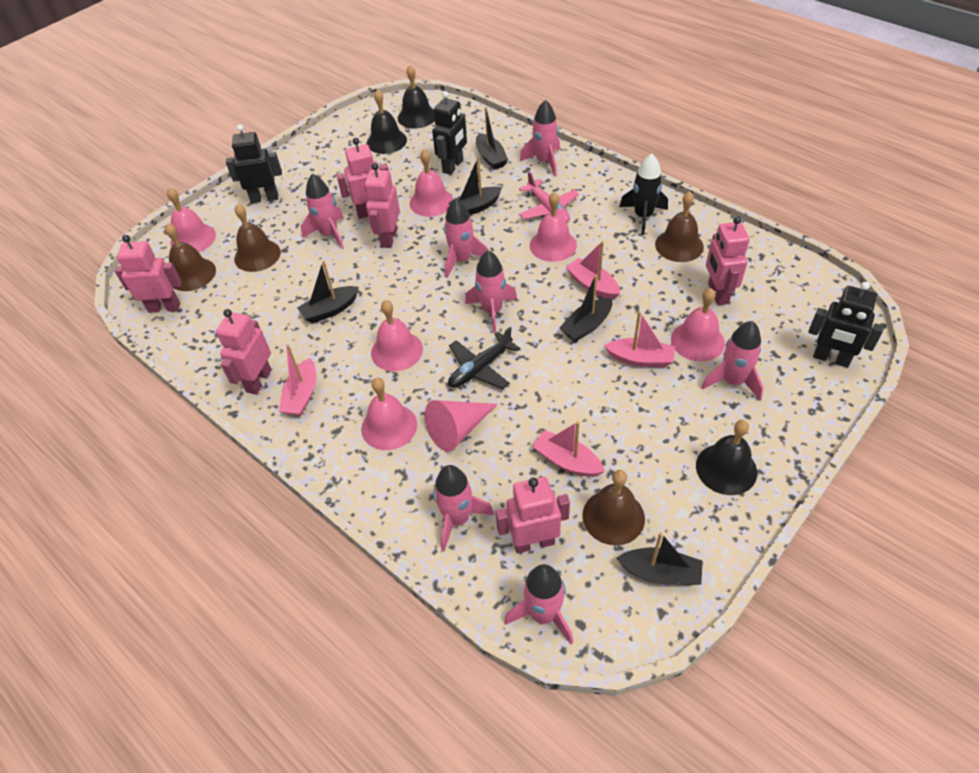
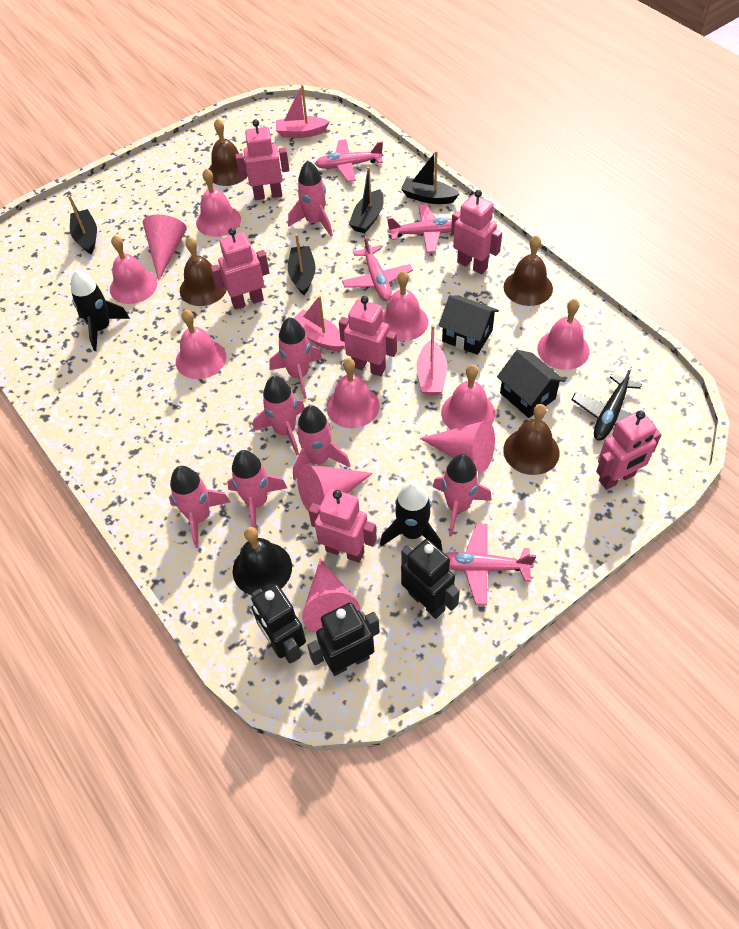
black bell: [367,89,407,154] [398,65,434,128] [696,420,757,495] = 3 -> [233,527,292,595] = 1
black boat: [297,261,359,323] [448,158,502,215] [476,107,508,170] [559,275,613,342] [616,532,702,585] = 5 -> [68,195,97,254] [288,234,316,295] [349,167,384,233] [401,151,459,204] = 4
black house: none = 0 -> [438,295,499,355] [497,350,565,418] = 2
black rocket: [619,154,668,235] = 1 -> [71,270,130,351] [380,481,442,551] = 2
pink bell: [167,187,216,252] [361,378,417,450] [371,300,423,371] [410,149,453,217] [530,192,577,262] [671,288,725,362] = 6 -> [110,235,157,304] [176,310,226,379] [196,168,241,237] [326,358,380,428] [383,271,428,341] [441,364,495,430] [537,299,589,370] = 7
pink boat: [279,344,316,416] [532,421,605,477] [566,241,620,300] [604,311,675,367] = 4 -> [276,84,330,138] [294,296,345,351] [417,325,447,395] = 3
pink cone: [425,400,497,452] = 1 -> [143,215,187,281] [297,464,373,512] [302,558,361,633] [420,420,495,473] = 4
pink plane: [519,171,579,223] = 1 -> [315,139,383,182] [342,235,413,301] [387,204,452,253] [445,523,536,605] = 4

